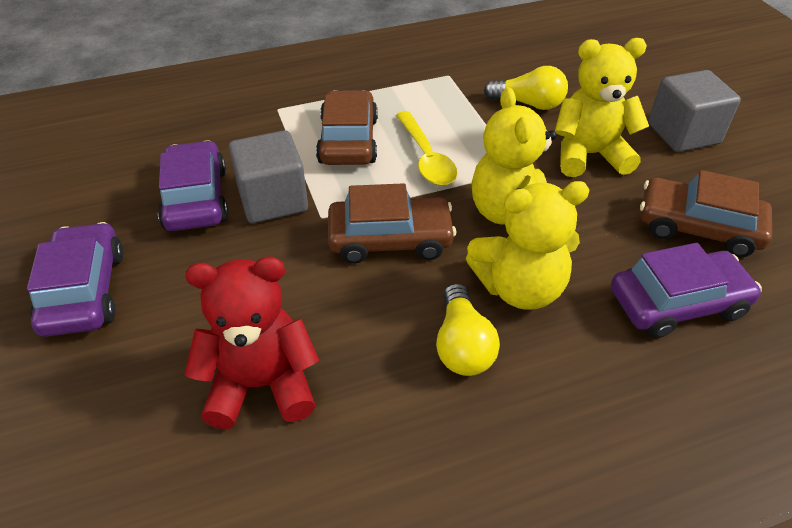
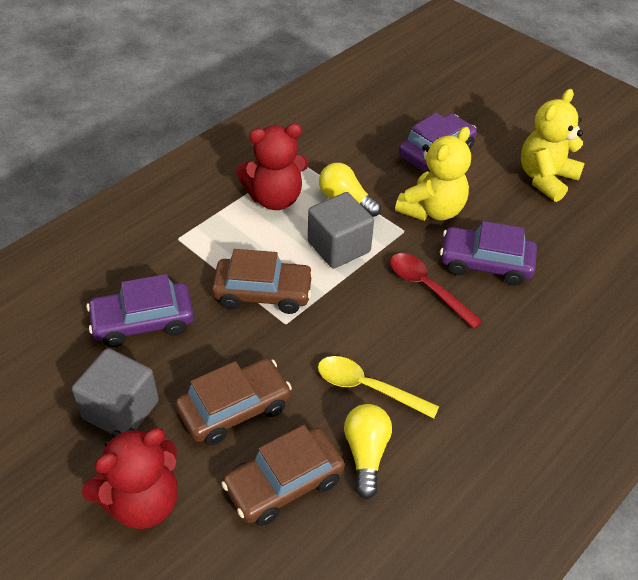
red spoon: none = 0 -> [390,253,483,329] = 1
red teddy bear: [185,256,319,429] = 1 -> [82,428,178,529] [236,124,309,210] = 2
yellow teddy bear: [466,181,589,310] [472,87,557,224] [555,38,649,177] = 3 -> [395,127,471,221] [521,89,585,202] = 2

